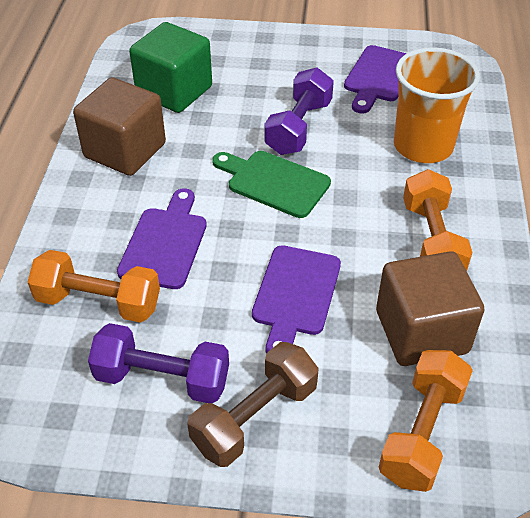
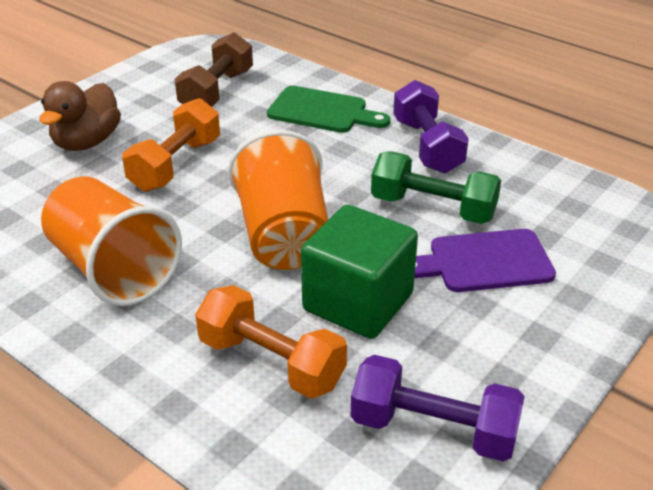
brown cube: [73,78,166,176] [376,251,485,366] = 2 -> none = 0
brown duck: none = 0 -> [39,81,121,151] = 1
green dumbbell: none = 0 -> [371,151,501,224] = 1
orange cup: [394,47,480,163] = 1 -> [41,176,182,306] [228,130,328,270] = 2
orange dumbbell: [28,250,160,323] [379,350,473,492] [403,169,473,271] = 3 -> [122,98,220,192] [195,285,347,399] = 2
purple cutting board: [117,188,207,289] [252,245,341,353] [344,45,407,114] = 3 -> [414,229,556,292] = 1

